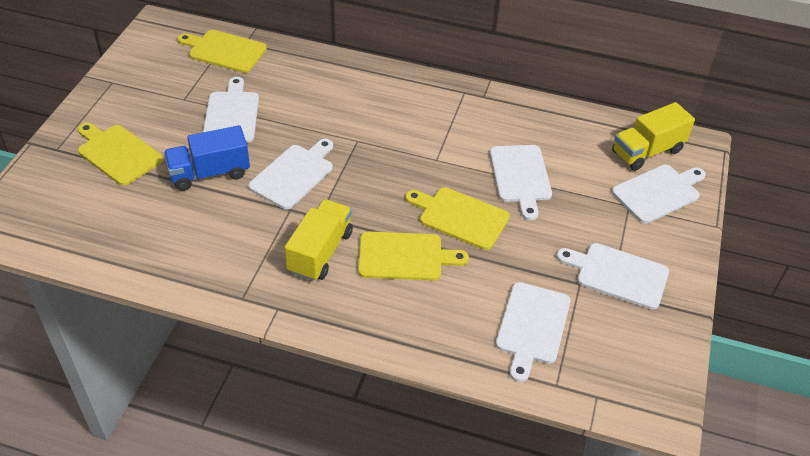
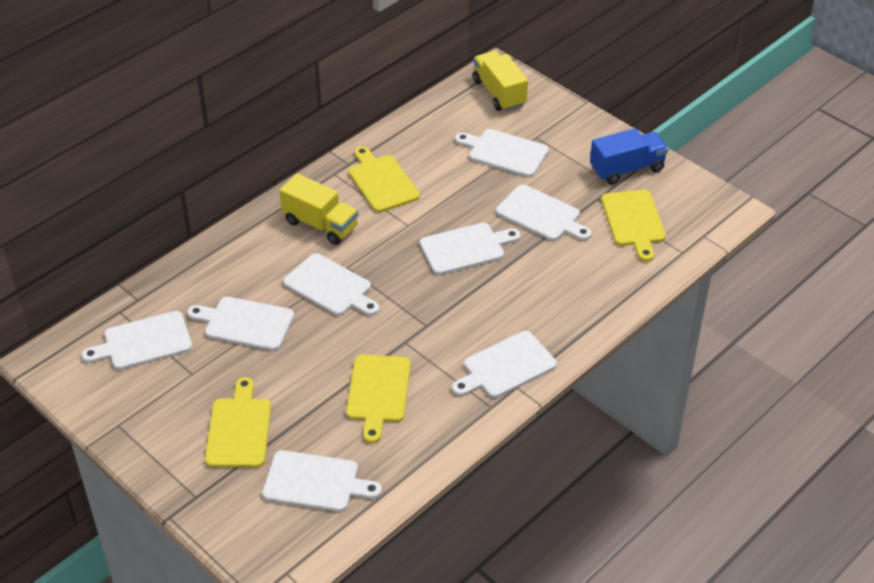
white cutting board: [203,77,259,143] [248,139,333,209] [490,145,552,220] [496,282,571,382] [556,243,669,310] [612,165,706,224] = 6 -> [82,311,192,370] [187,297,294,351] [262,450,382,512] [283,253,379,316] [420,223,521,275] [452,331,557,398] [455,129,549,177] [496,184,592,241] = 8

